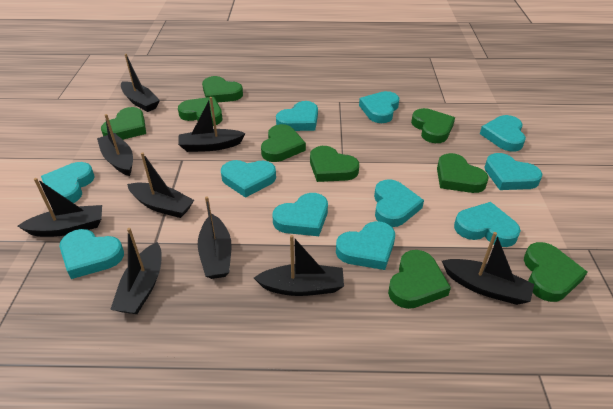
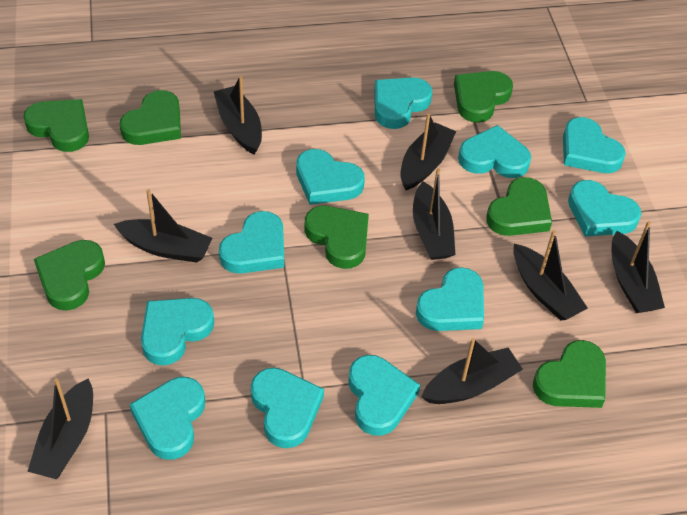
black boat: [17,178,102,237] [97,114,133,176] [110,228,162,314] [121,54,160,112] [127,152,194,218] [178,97,246,152] [197,196,232,279] [254,235,344,296] [442,232,534,305] = 9 -> [27,378,93,479] [114,189,212,263] [214,76,262,155] [400,113,456,190] [413,168,456,260] [421,338,523,404] [513,230,588,321] [612,221,665,313] = 8
green heart: [101,107,146,140] [178,97,222,126] [202,76,243,102] [261,124,306,162] [310,146,359,182] [388,250,451,309] [411,108,455,143] [437,153,489,193] [524,242,587,302] = 9 -> [23,99,89,152] [34,240,105,310] [119,90,181,145] [305,206,369,269] [454,71,513,123] [486,177,552,236] [533,340,606,408] = 7

